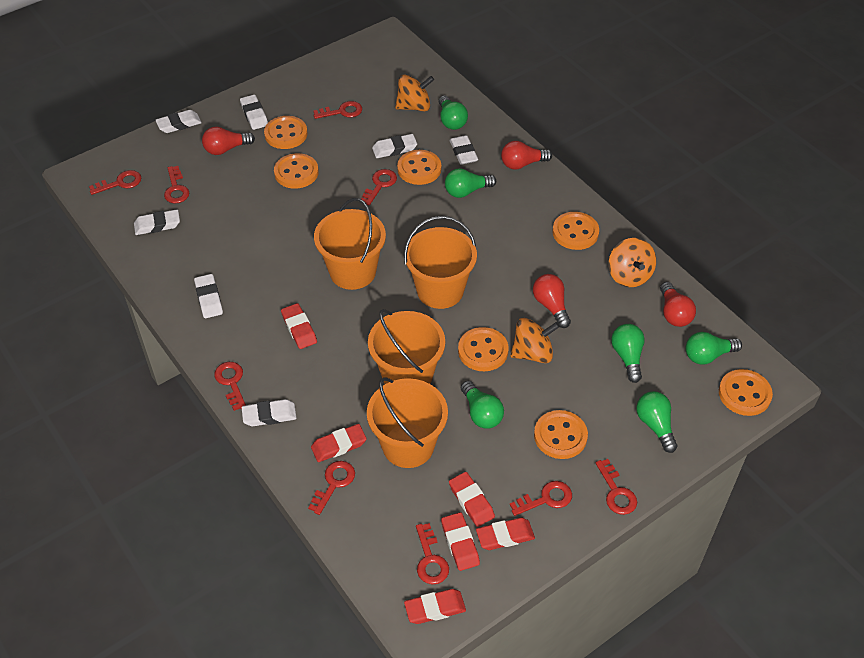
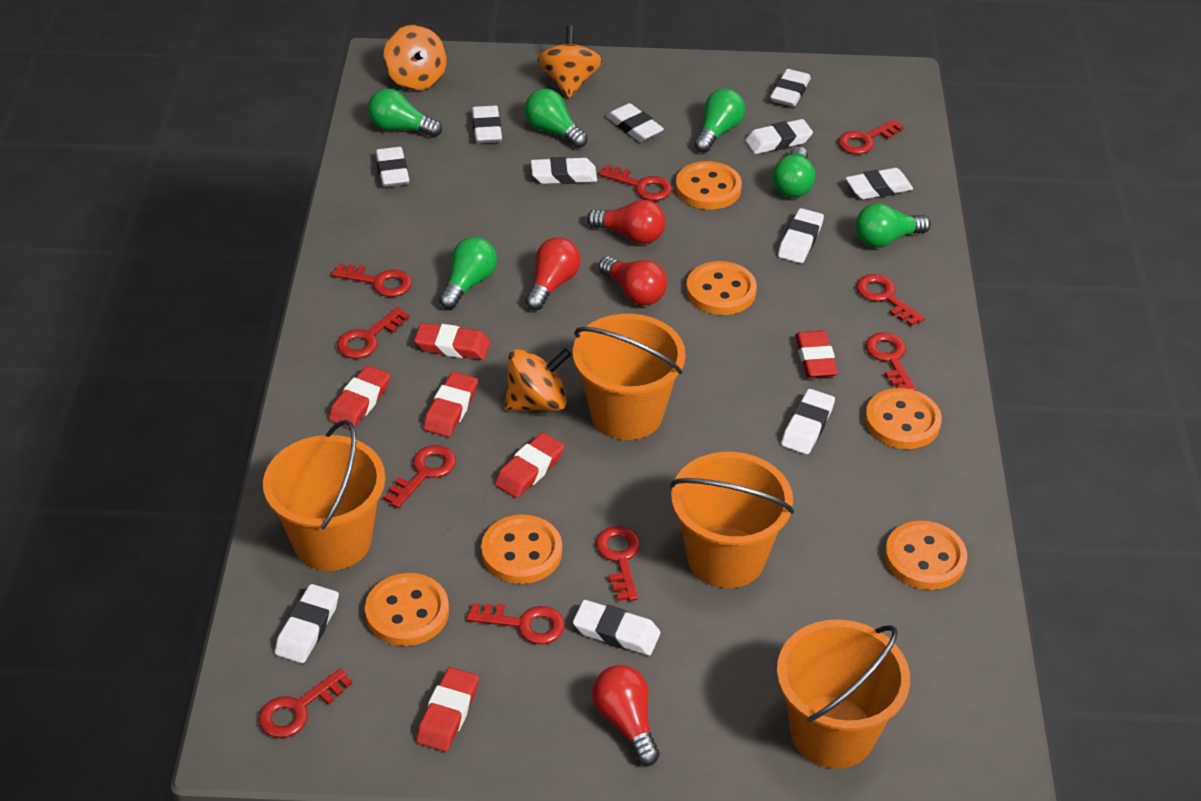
orange button: [264,116,307,149] [274,153,319,189] [397,150,441,185] [458,327,509,371] [534,410,588,459] [552,212,599,250] [719,369,773,416] = 7 -> [365,573,449,646] [481,515,562,584] [676,161,742,210] [686,261,757,315] [865,388,942,449] [885,521,967,590] = 6
red key: [89,170,141,195] [164,166,189,203] [214,362,246,411] [308,461,355,515] [313,101,362,119] [361,169,397,205] [416,523,449,584] [510,481,572,516] [595,459,637,515] = 9 -> [258,668,352,738] [332,263,412,297] [337,307,409,359] [384,445,456,508] [466,603,565,644] [596,526,641,601] [599,165,672,201] [838,119,904,154] [856,274,925,326] [866,332,916,391] = 10
white eraser: [134,209,180,235] [155,110,202,133] [194,274,223,318] [240,95,268,130] [242,399,296,426] [372,134,417,158] [450,135,478,165] = 7 -> [275,584,339,663] [376,147,409,187] [472,105,502,143] [531,157,597,184] [573,600,661,656] [606,103,664,142] [745,119,813,154] [770,69,811,107] [778,208,824,263] [781,389,835,454] [846,168,913,199] = 11

